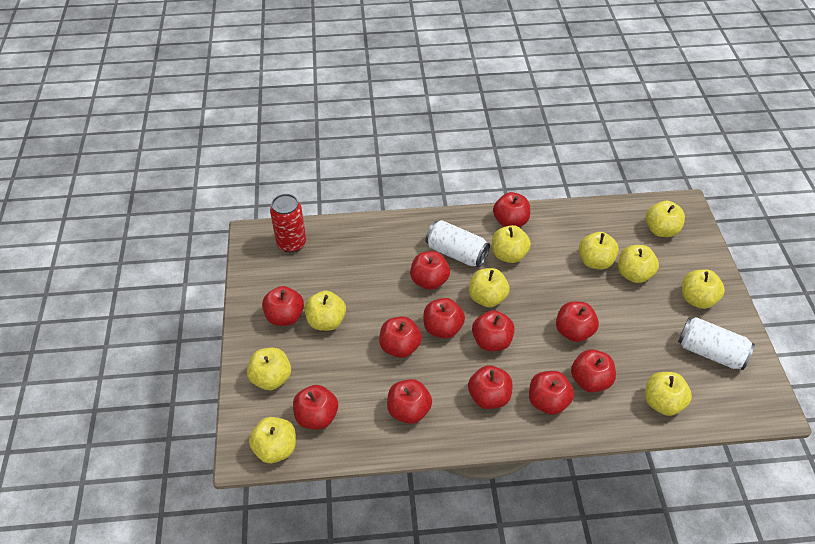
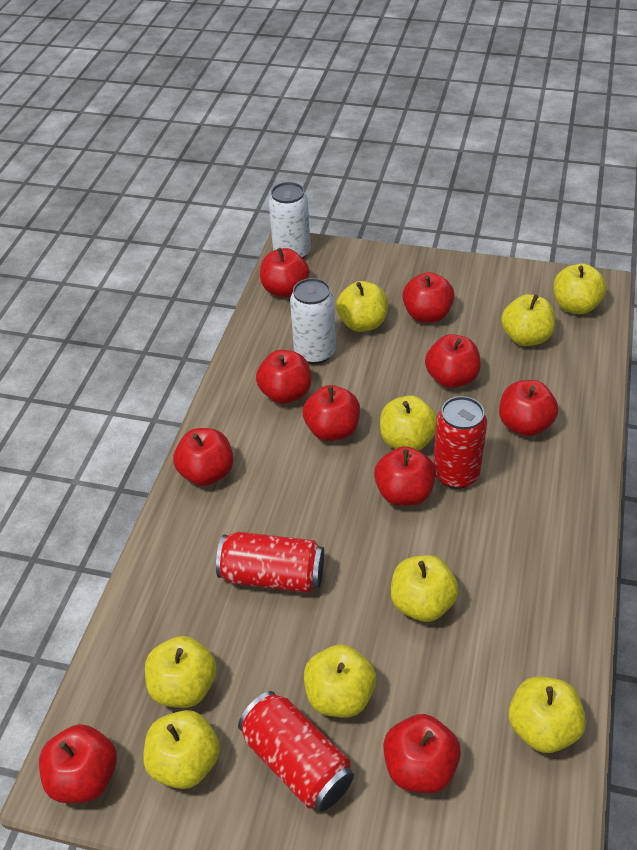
red apple: [262,286,304,326] [293,385,338,429] [379,316,422,358] [387,379,432,424] [410,251,450,290] [423,298,465,339] [468,365,513,409] [472,310,515,351] [493,192,530,227] [529,371,574,415] [556,302,599,342] [571,349,616,392] = 12 -> [39,724,117,803] [173,428,233,486] [256,350,311,404] [260,248,310,297] [303,385,360,441] [374,446,436,506] [383,714,461,793] [402,272,455,323] [425,334,481,388] [499,380,558,436] = 10
red can: [270,194,306,253] = 1 -> [216,532,324,593] [238,691,354,811] [433,396,487,489] = 3
yellow apple: [247,348,291,390] [249,417,296,463] [305,291,346,331] [469,268,510,307] [492,225,531,263] [579,232,619,269] [618,245,659,283] [645,372,692,416] [646,201,685,237] [682,269,725,309] = 10 -> [143,710,220,789] [145,636,217,708] [304,644,376,718] [336,281,388,332] [380,395,437,451] [391,555,459,622] [501,294,555,346] [508,676,586,753] [553,263,606,314] = 9

